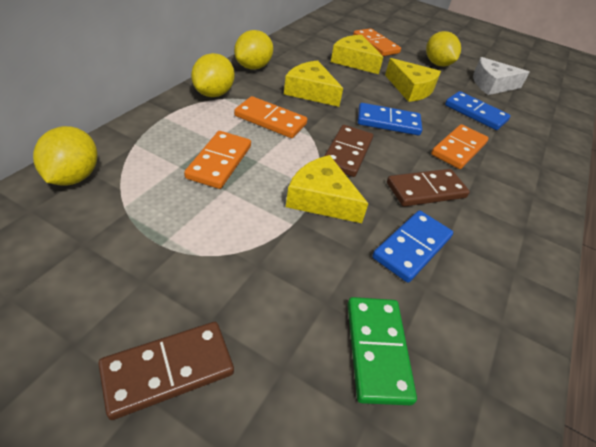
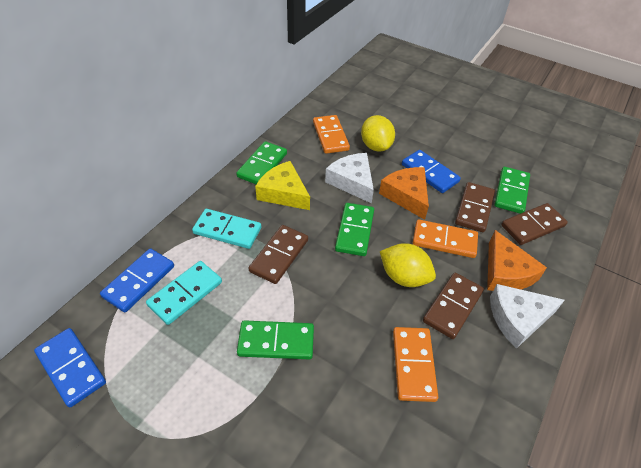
brown domino: [98,322,234,420] [325,125,373,177] [387,169,470,207] = 3 -> [249,225,308,284] [423,273,484,339] [455,182,495,232] [501,203,568,245] = 4
green domino: [348,297,417,405] = 1 -> [236,141,287,184] [237,320,314,359] [335,203,374,256] [494,167,530,214] = 4
orange cheese: none = 0 -> [379,167,429,220] [487,230,547,291] = 2
orange domino: [184,131,251,189] [234,96,307,138] [353,28,401,56] [431,124,488,169] = 4 -> [313,115,350,154] [393,327,438,402] [413,219,478,258] = 3
turquoise domino: none = 0 -> [146,261,222,325] [192,209,261,249] = 2
white cheese: [473,57,530,95] = 1 -> [325,153,374,204] [490,284,565,349] = 2
yellow cheese: [284,60,343,107] [286,155,369,223] [331,35,383,74] [385,58,441,102] = 4 -> [255,161,310,210] = 1
yellow lemon: [33,126,98,186] [191,53,235,97] [234,30,273,70] [426,31,461,66] = 4 -> [361,115,395,151] [380,243,436,287] = 2

